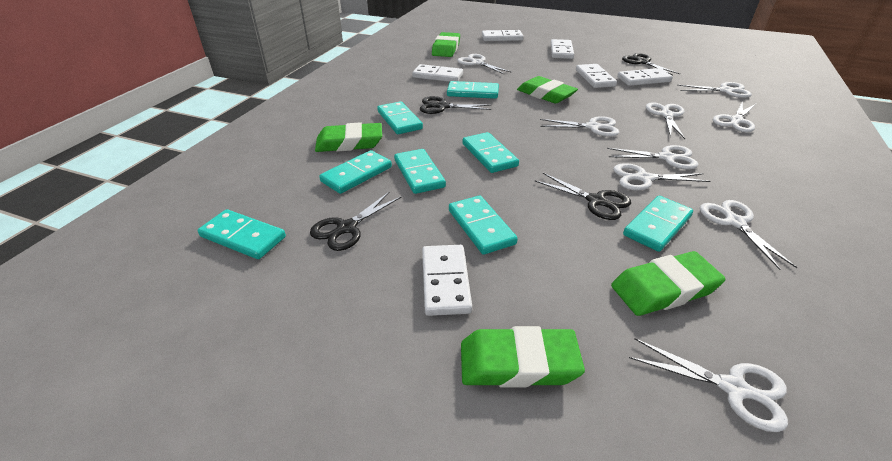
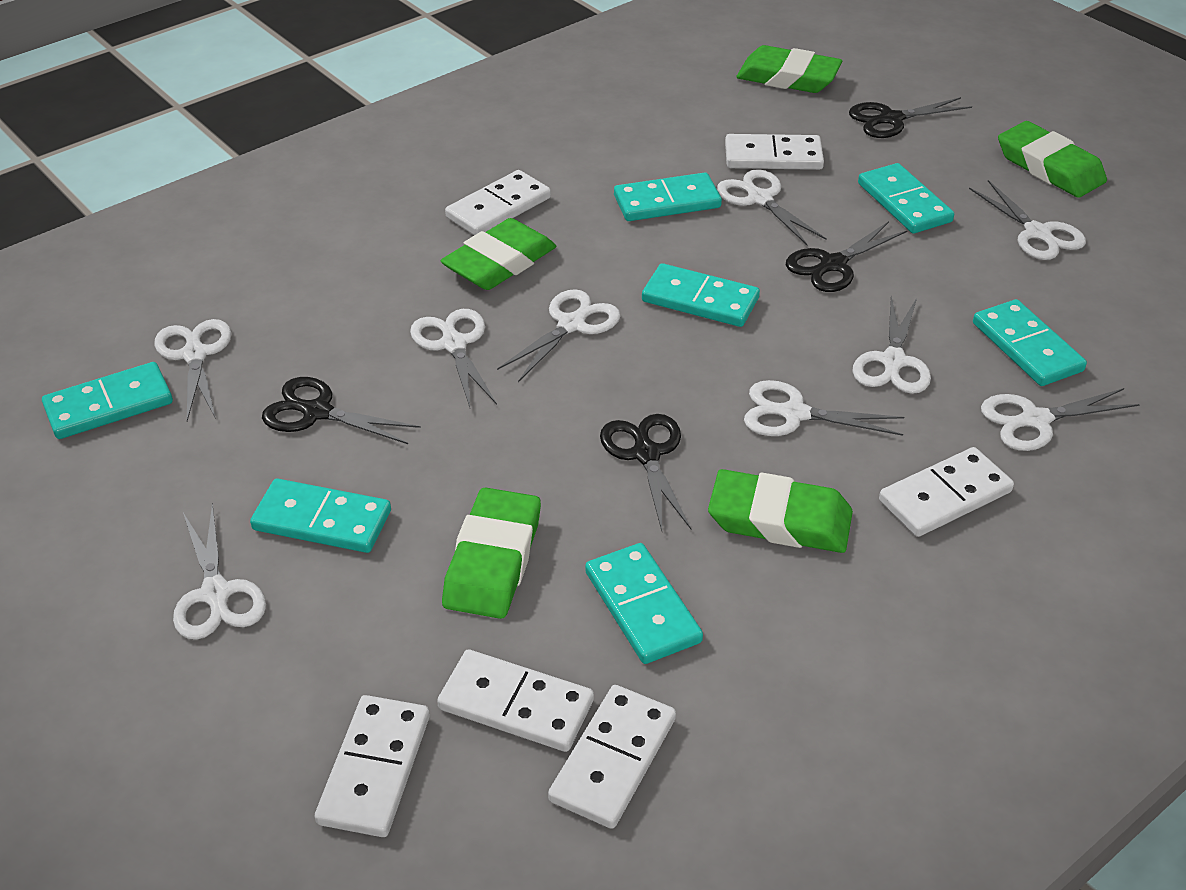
turquoise domino: [198,209,286,259] [319,150,392,194] [377,101,423,134] [394,149,446,194] [447,81,499,99] [449,196,518,255] [463,132,519,173] [623,196,693,252] = 8 -> [42,362,173,439] [250,478,391,553] [585,543,703,664] [614,172,722,221] [642,263,760,327] [858,163,954,233] [973,299,1087,386] = 7

